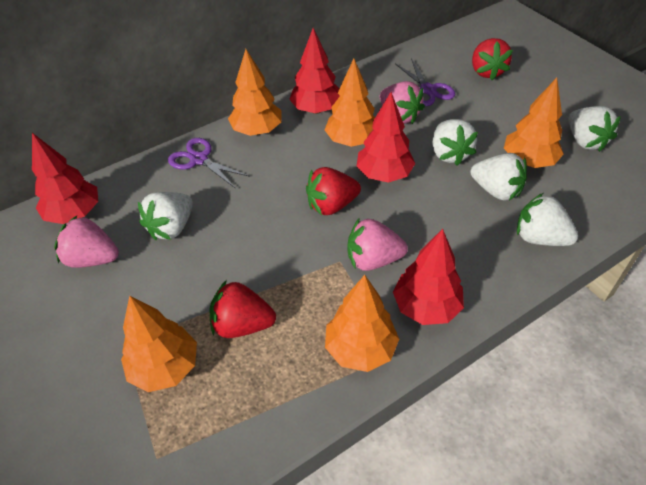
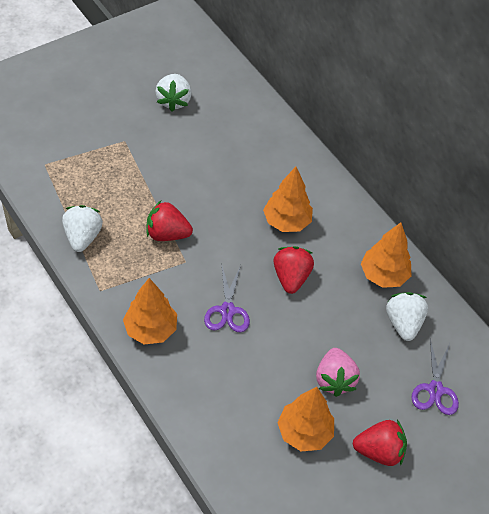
orange tree: [121,296,197,392] [228,49,282,136] [325,59,375,147] [325,275,399,372] [504,78,563,168] = 5 -> [123,278,177,344] [263,167,313,232] [277,387,334,451] [361,222,411,288] = 4
pink strawberry: [54,216,119,268] [347,219,408,271] [380,81,425,124] = 3 -> [316,348,360,397] = 1
red tree: [32,133,98,224] [289,28,340,114] [357,92,415,183] [393,229,464,325] = 4 -> none = 0
white strawberry: [138,192,193,240] [432,119,478,166] [471,153,527,201] [517,193,578,246] [568,106,621,152] = 5 -> [62,205,103,252] [155,74,192,112] [386,292,428,341] = 3

